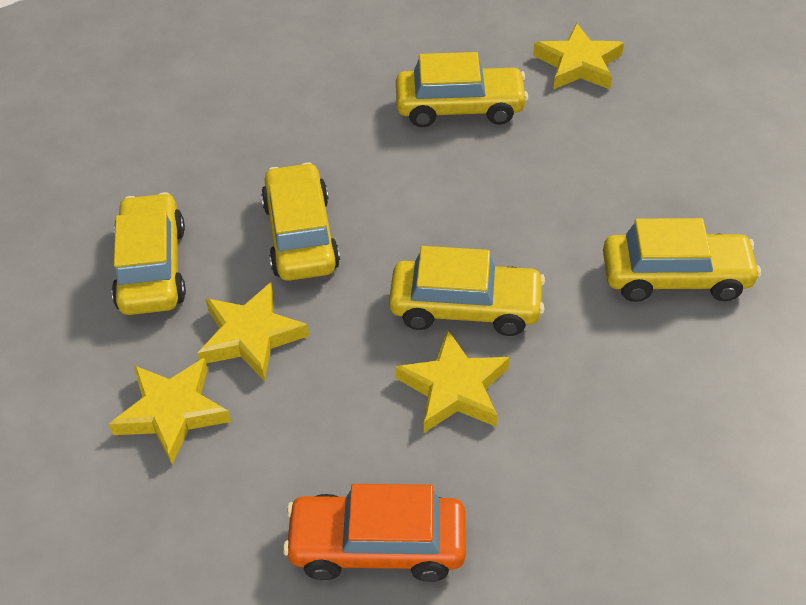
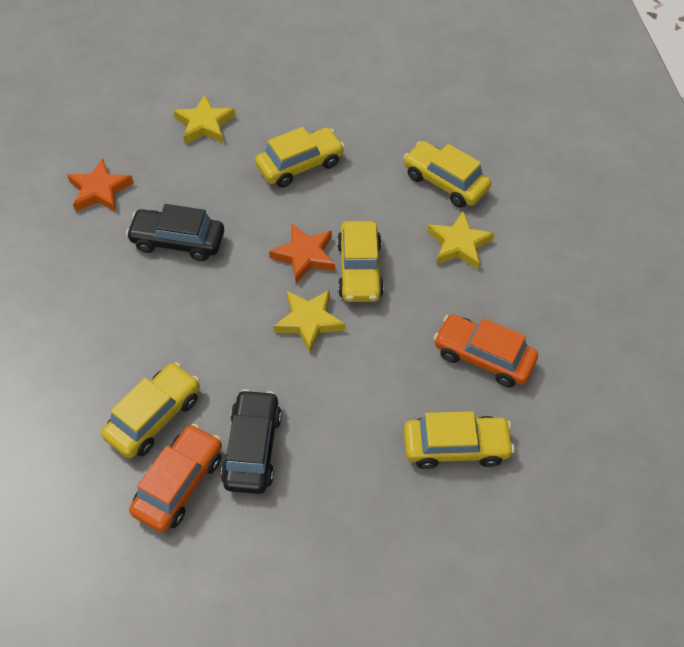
black car: none = 0 -> [126,204,224,261] [221,389,282,494] = 2
orange car: [283,484,466,582] = 1 -> [129,424,222,532] [434,314,538,387] = 2
orange star: none = 0 -> [67,158,134,212] [269,224,335,284] = 2
yellow star: [109,358,231,464] [197,283,309,381] [395,329,510,433] [533,23,624,90] = 4 -> [173,94,236,144] [273,290,345,353] [427,211,495,270] = 3

